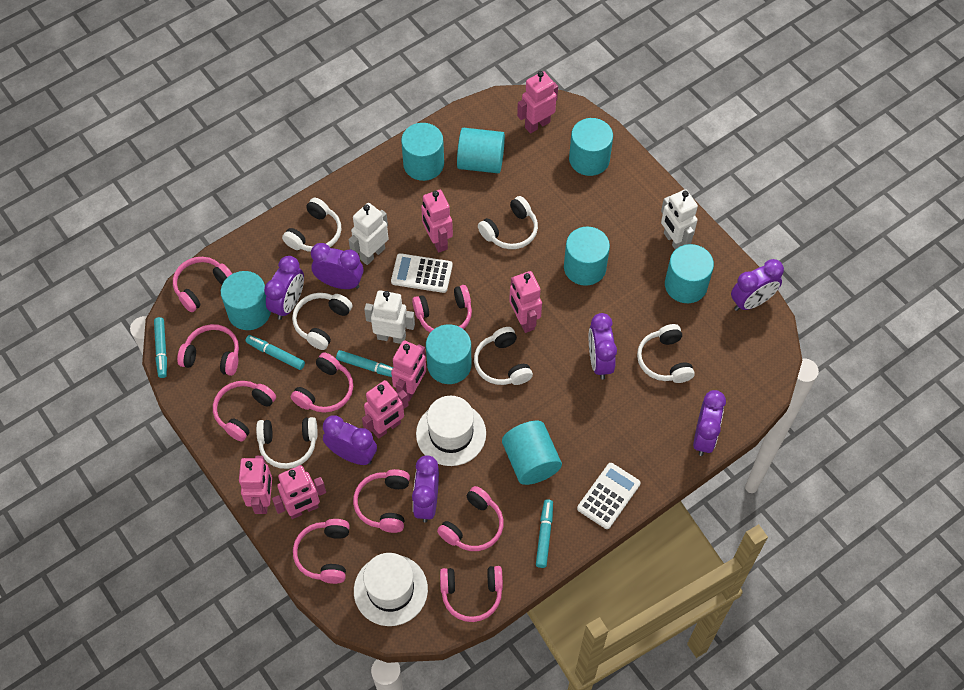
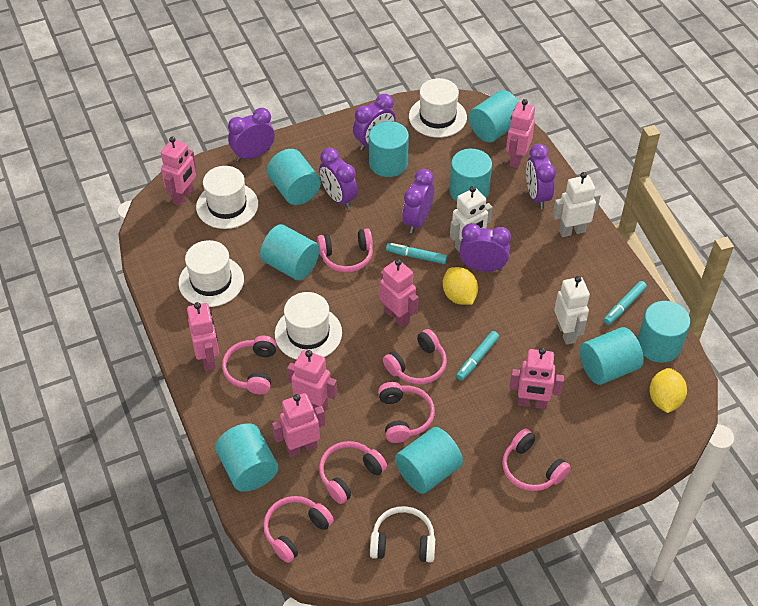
pink headphones: [173,257,232,312] [177,324,239,376] [213,381,276,442] [291,353,353,413] [293,519,350,584] [353,469,410,533] [412,285,472,333] [437,486,504,551] [440,566,503,622] = 9 -> [222,336,277,394] [263,496,334,563] [317,228,373,273] [319,441,387,504] [378,382,435,443] [383,329,447,384] [502,428,571,491] = 7
purple clock: [264,256,304,320] [311,243,363,289] [323,415,377,465] [412,455,439,522] [589,313,617,380] [693,390,726,456] [731,259,784,311] = 7 -> [228,108,275,162] [319,148,358,209] [353,94,396,151] [402,169,434,234] [459,223,511,272] [526,144,556,209] = 6
turquoise cylinder: [221,271,271,330] [401,123,444,181] [426,324,471,384] [457,128,505,173] [502,421,562,485] [564,227,610,286] [569,118,613,176] [665,244,714,303] = 8 -> [215,423,278,492] [260,224,320,281] [267,149,321,205] [369,121,409,177] [395,427,463,494] [449,149,492,202] [469,90,519,142] [580,327,644,385] [637,301,690,363] = 9
turquoise marker: [154,317,167,378] [245,335,305,370] [336,350,393,377] [536,499,553,568] = 4 -> [386,243,447,264] [456,331,499,381] [604,281,647,325] = 3
white calculator: [391,253,453,293] [577,463,641,529] = 2 -> none = 0
white hat: [354,553,428,626] [416,396,486,466] = 2 -> [178,240,244,307] [196,166,258,229] [275,292,342,360] [409,78,467,138] = 4
white headphones: [256,417,318,469] [282,198,341,252] [292,293,352,350] [474,327,533,385] [478,196,538,249] [637,324,695,383] = 6 -> [370,506,435,563] = 1
yellow lemon: none = 0 -> [443,267,478,305] [649,368,687,413] = 2

